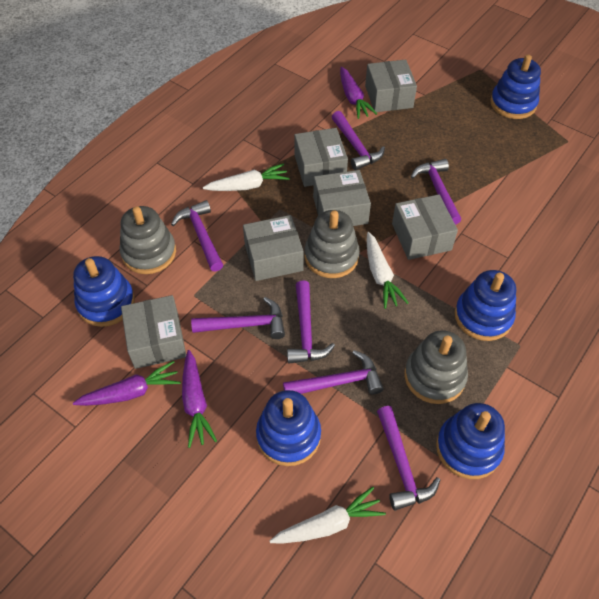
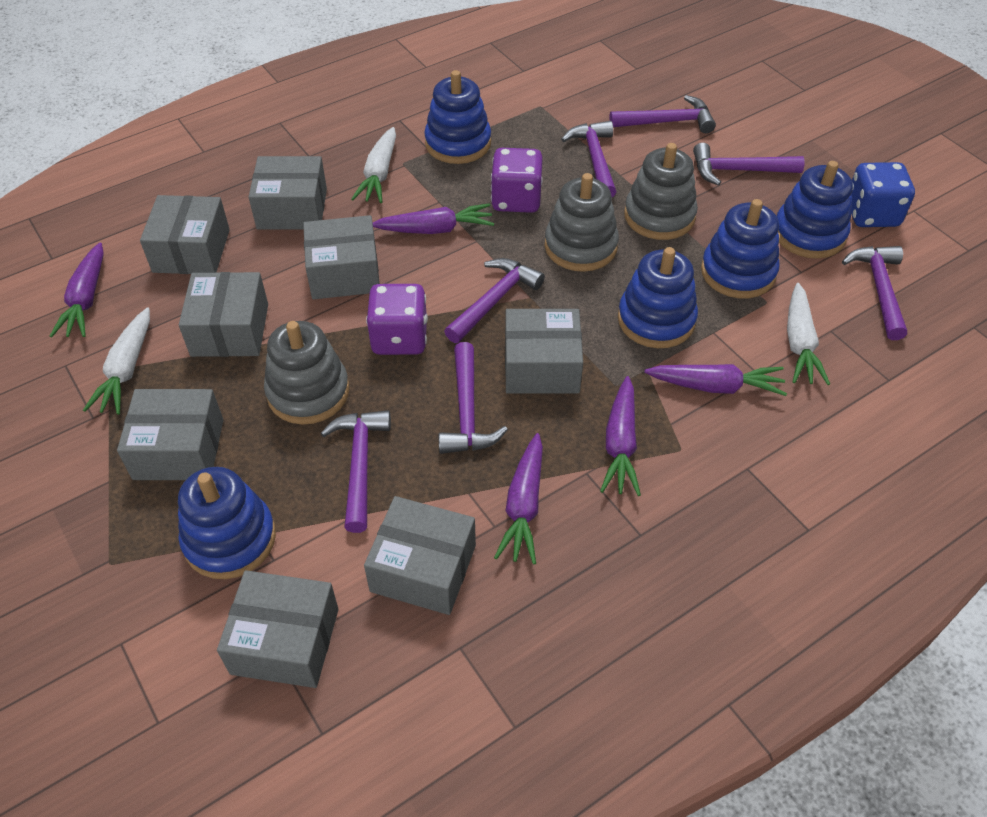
blue dice: none = 0 -> [851,162,915,227] = 1
grey box: [121,295,186,369] [243,215,304,281] [294,128,348,187] [313,170,371,226] [365,60,417,112] [392,194,458,260] = 6 -> [117,389,223,480] [140,195,230,274] [179,272,268,357] [217,570,339,688] [249,156,327,229] [303,215,380,299] [364,496,476,615] [505,309,583,394] = 8
purple carrot: [73,361,181,406] [182,350,217,448] [340,67,377,119] = 3 -> [50,242,104,337] [373,203,494,234] [494,433,543,565] [600,376,641,496] [644,364,787,396] = 5
purple dice: none = 0 -> [366,284,428,355] [491,148,543,213] = 2

